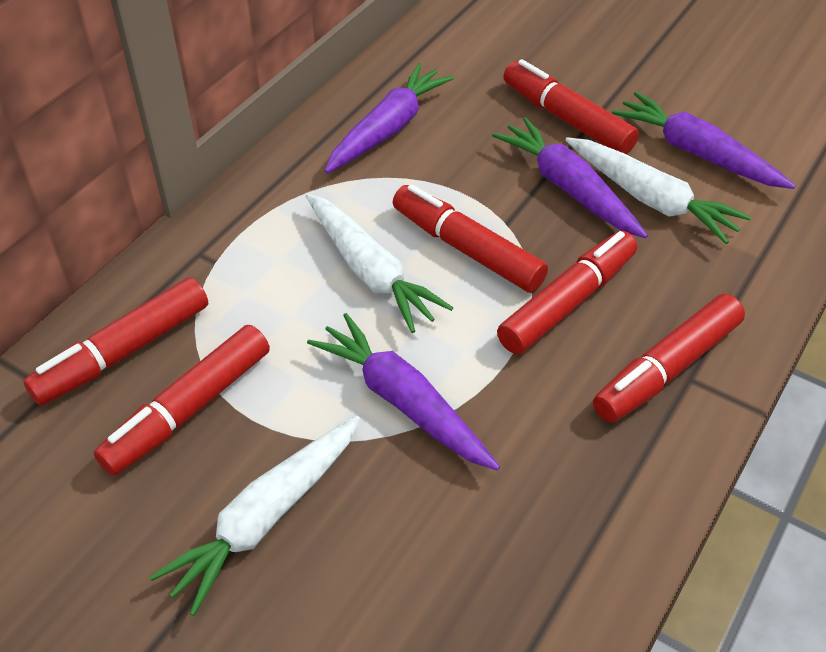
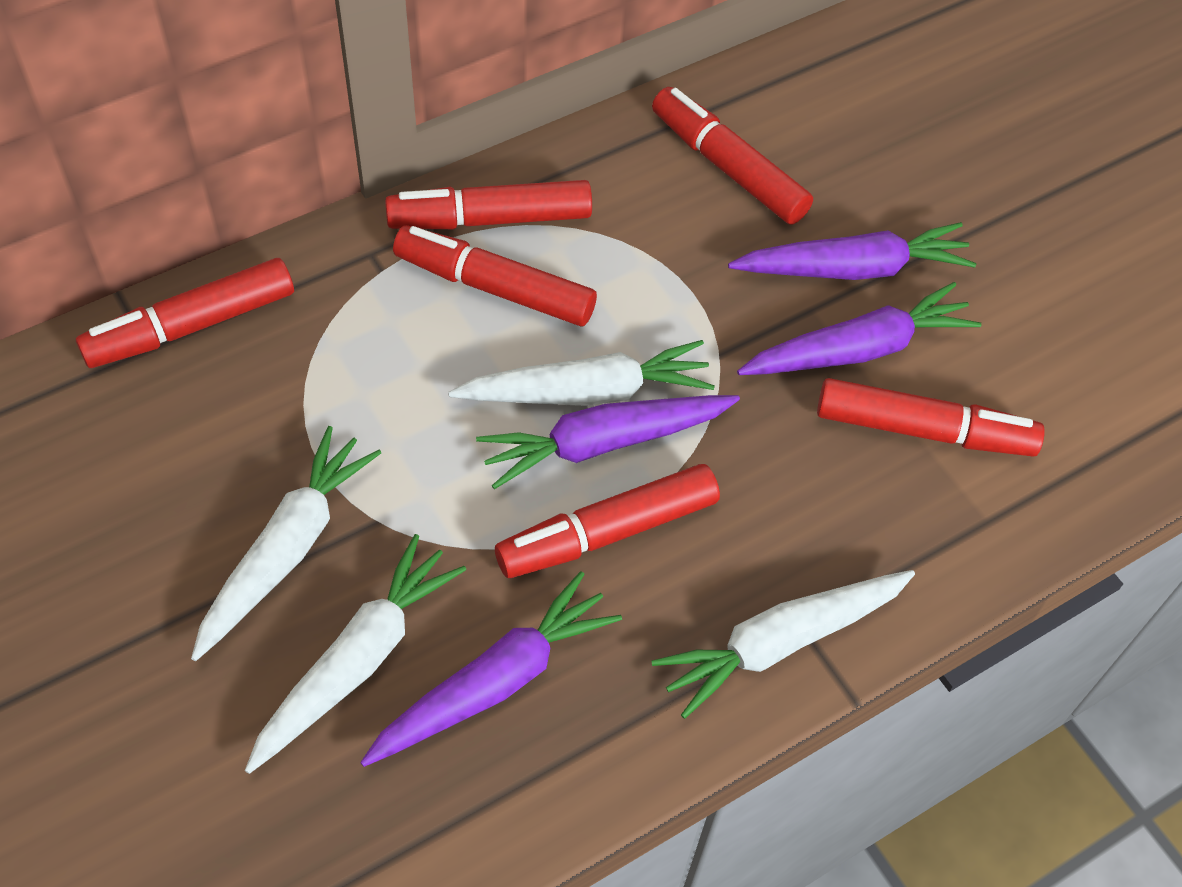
white carrot: [150,415,360,616] [306,193,453,333] [565,137,751,244] = 3 -> [191,426,381,661] [245,534,466,774] [448,340,715,406] [651,570,915,719] = 4

